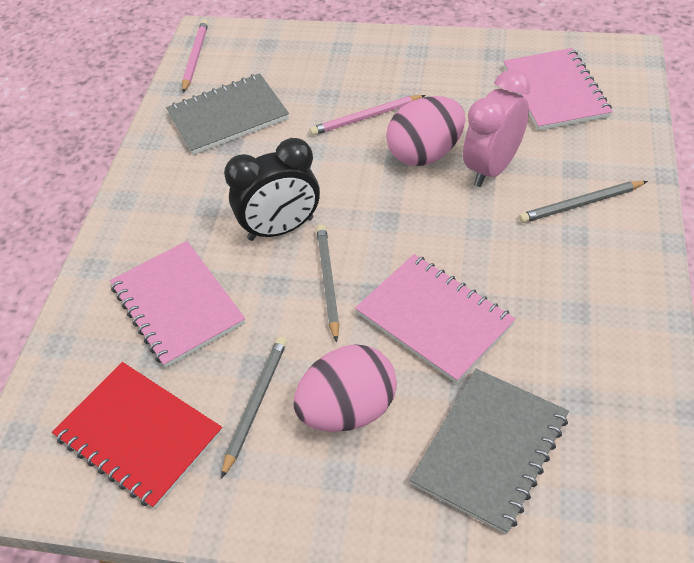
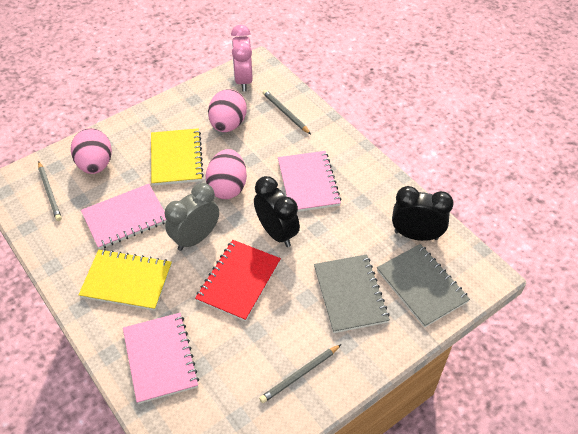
black clock: [224,138,320,241] = 1 -> [254,176,300,247] [392,186,454,241] = 2
grey clock: none = 0 -> [164,183,219,251] = 1
pink egg: [294,344,397,432] [386,96,465,166] = 2 -> [71,128,112,174] [206,149,247,199] [208,89,247,132] = 3
pink pencil: [182,20,208,93] [310,95,426,136] = 2 -> none = 0
yellow notebook: none = 0 -> [79,249,172,311] [151,128,204,186] = 2

